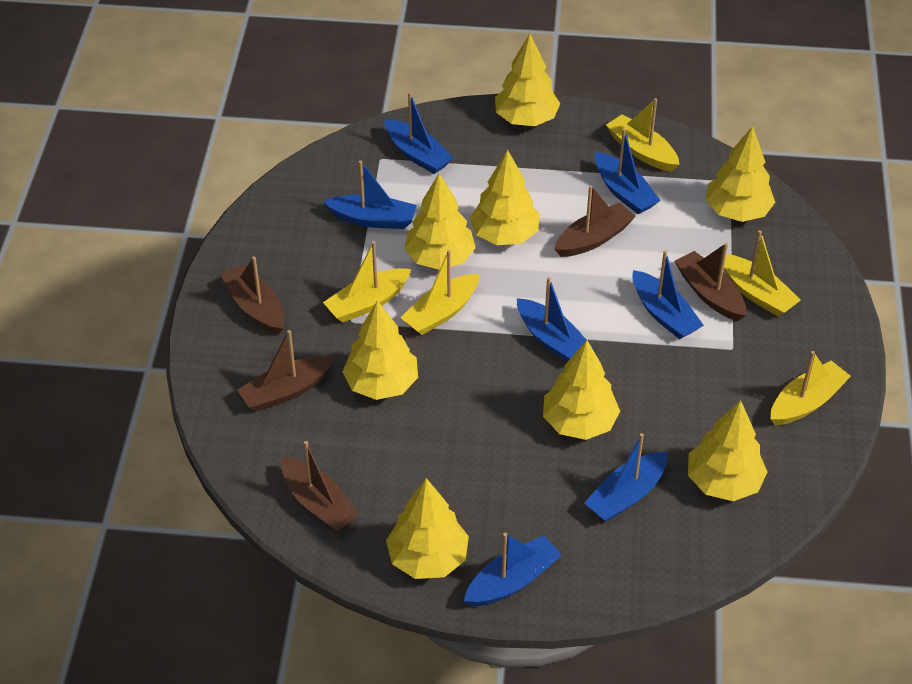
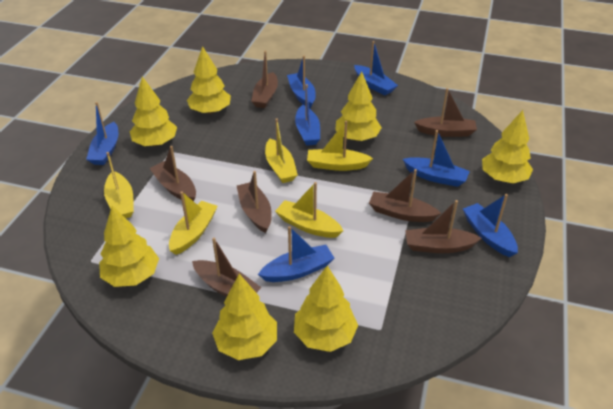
brown boat: [220,256,285,334] [237,330,333,411] [281,441,359,532] [554,185,636,257] [675,243,746,321] = 5 -> [149,146,196,201] [192,238,262,297] [237,171,272,233] [251,51,278,108] [369,169,441,222] [405,200,482,253] [414,88,477,137] = 7
yellow tree: [342,300,418,400] [386,478,469,579] [404,173,476,270] [470,150,540,245] [495,34,560,126] [543,340,620,440] [688,400,768,501] [705,126,775,222] = 8 -> [99,206,159,287] [130,77,177,146] [187,46,231,114] [212,274,277,360] [294,266,358,352] [335,72,382,141] [482,110,533,184] = 7

